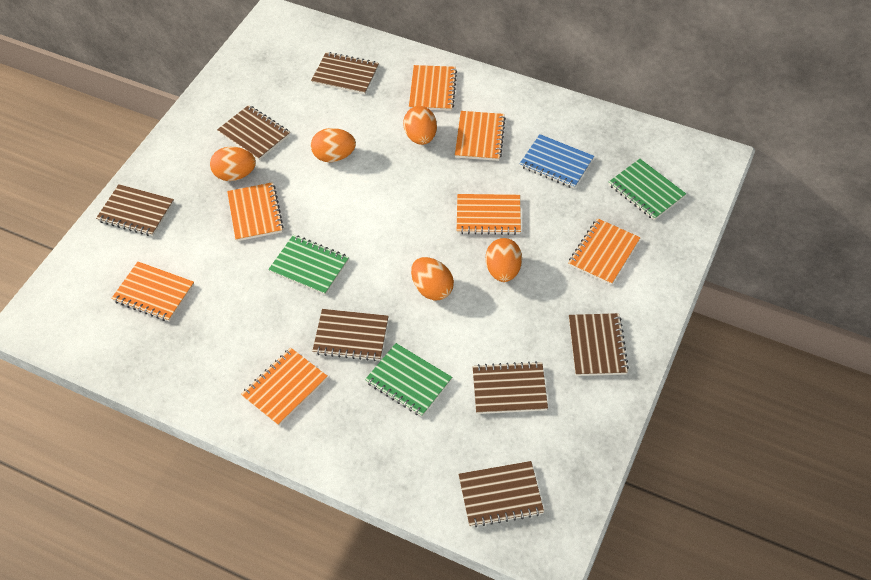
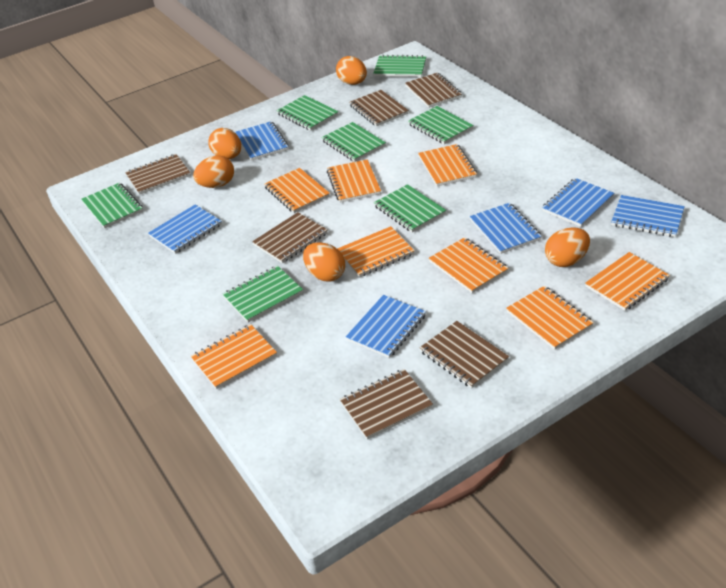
blue notebook: [519,134,594,189] = 1 -> [148,205,222,254] [235,121,289,161] [346,295,426,358] [470,203,542,254] [542,178,614,227] [611,195,685,237] = 6
brown notebook: [96,184,174,236] [217,105,290,160] [311,52,379,95] [312,309,389,361] [458,461,544,527] [473,361,548,414] [569,313,629,376] = 7 -> [125,154,191,195] [252,212,328,263] [340,369,433,440] [349,90,409,126] [405,73,462,108] [420,321,509,388] = 6
green notebook: [268,235,349,295] [365,343,452,417] [609,159,686,220] = 3 -> [81,183,143,228] [223,265,303,322] [277,95,339,131] [321,122,386,162] [373,55,426,77] [374,184,446,232] [408,106,474,144] = 7
orange notebook: [111,262,194,322] [227,182,284,241] [241,348,328,426] [409,65,457,111] [455,111,506,161] [457,194,521,235] [568,218,641,285] = 7 -> [191,324,277,389] [264,168,330,213] [327,159,381,203] [337,226,415,277] [418,144,477,186] [429,237,509,293] [506,286,594,350] [585,252,670,311] = 8

